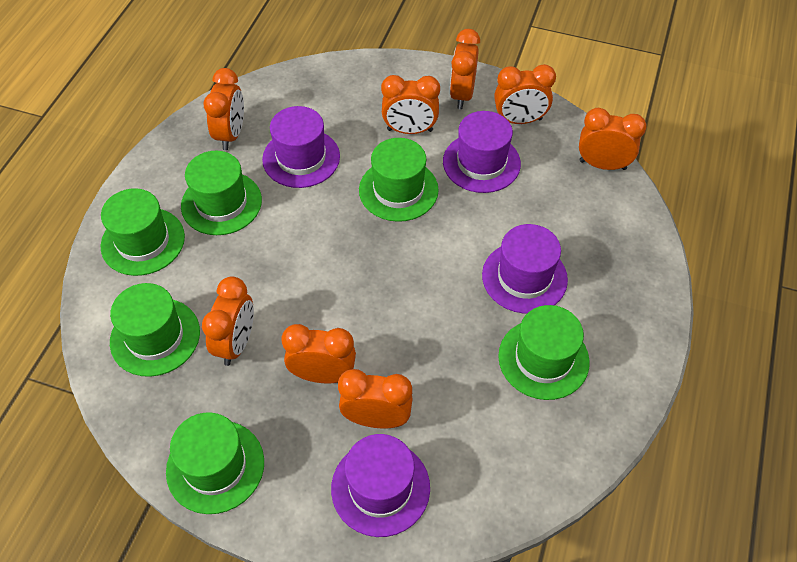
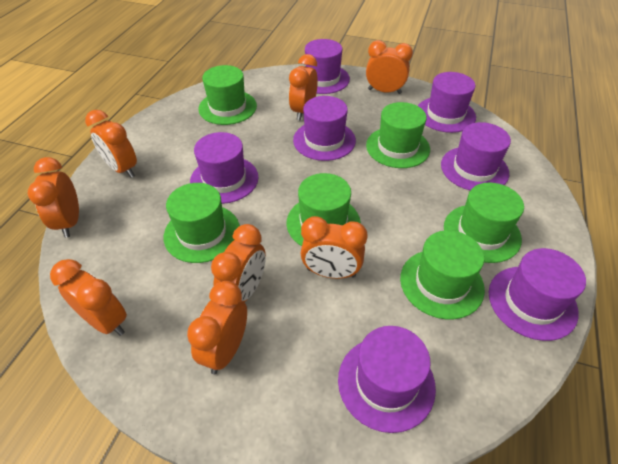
purple hat: [262,106,340,188] [331,434,430,537] [443,111,521,193] [482,224,568,314] = 4 -> [190,132,259,204] [293,96,356,161] [305,39,350,94] [338,326,436,433] [418,72,476,133] [441,122,511,190] [489,248,586,341] = 7

